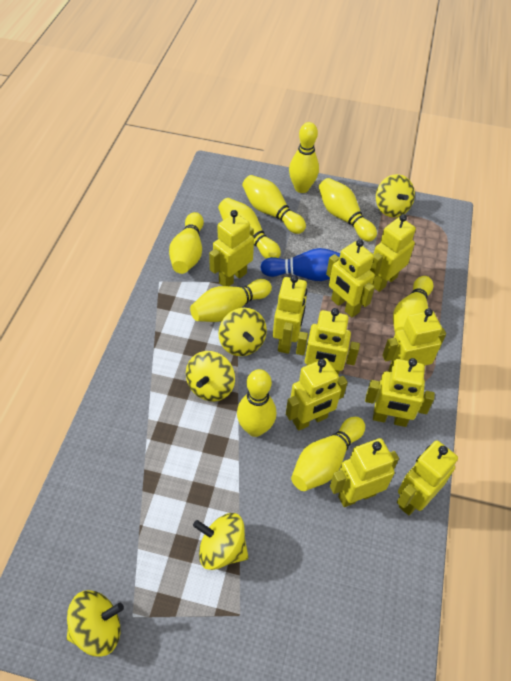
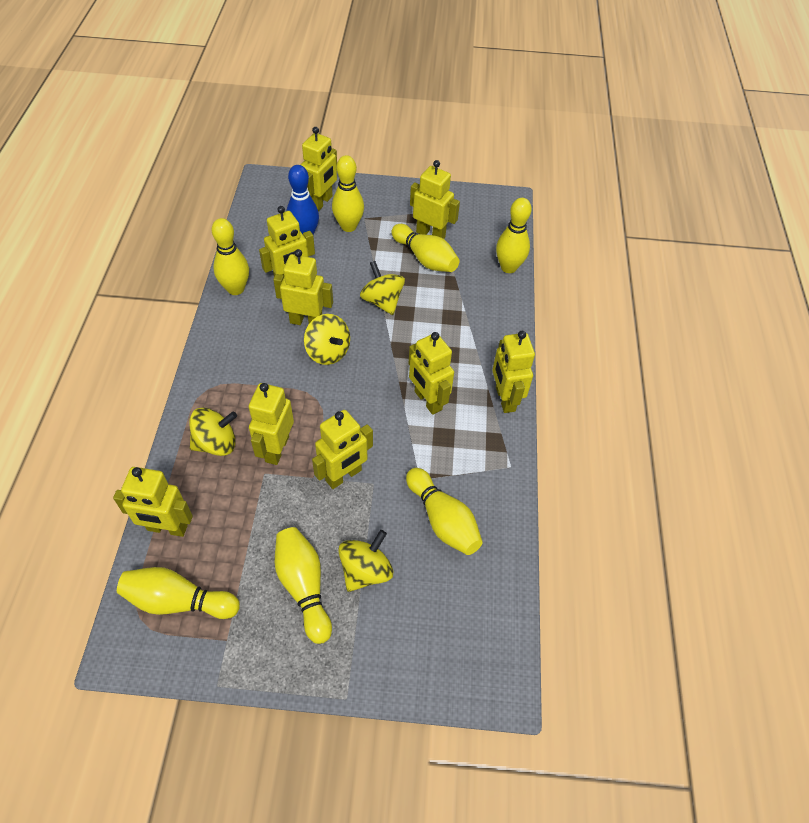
yellow bowling pin: [169,212,204,274] [190,279,272,322] [218,198,281,259] [237,369,276,437] [242,175,306,234] [289,122,319,193] [291,417,365,491] [319,178,377,242] [393,276,434,333] = 9 -> [117,567,240,619] [212,218,249,295] [275,527,332,644] [332,155,364,232] [391,224,459,272] [406,468,483,555] [496,198,532,273] = 7
yellow robot: [209,210,254,286] [273,275,307,354] [286,358,348,431] [296,308,360,376] [326,239,375,318] [330,438,399,507] [365,358,435,427] [370,214,416,292] [383,308,446,372] [397,440,458,515] = 10 -> [113,467,193,537] [249,383,294,465] [259,206,315,277] [273,249,333,325] [301,127,337,211] [312,410,373,489] [408,332,454,415] [410,160,460,239] [492,331,535,413] = 9
yellow spinning top: [67,590,124,657] [186,351,235,401] [193,513,248,570] [218,308,267,356] [376,174,415,217] = 5 -> [189,408,237,456] [304,314,350,365] [338,530,393,592] [360,261,405,315] = 4

